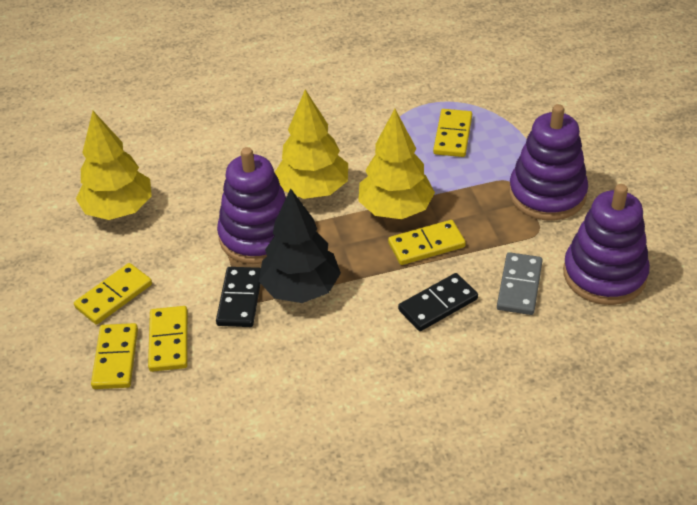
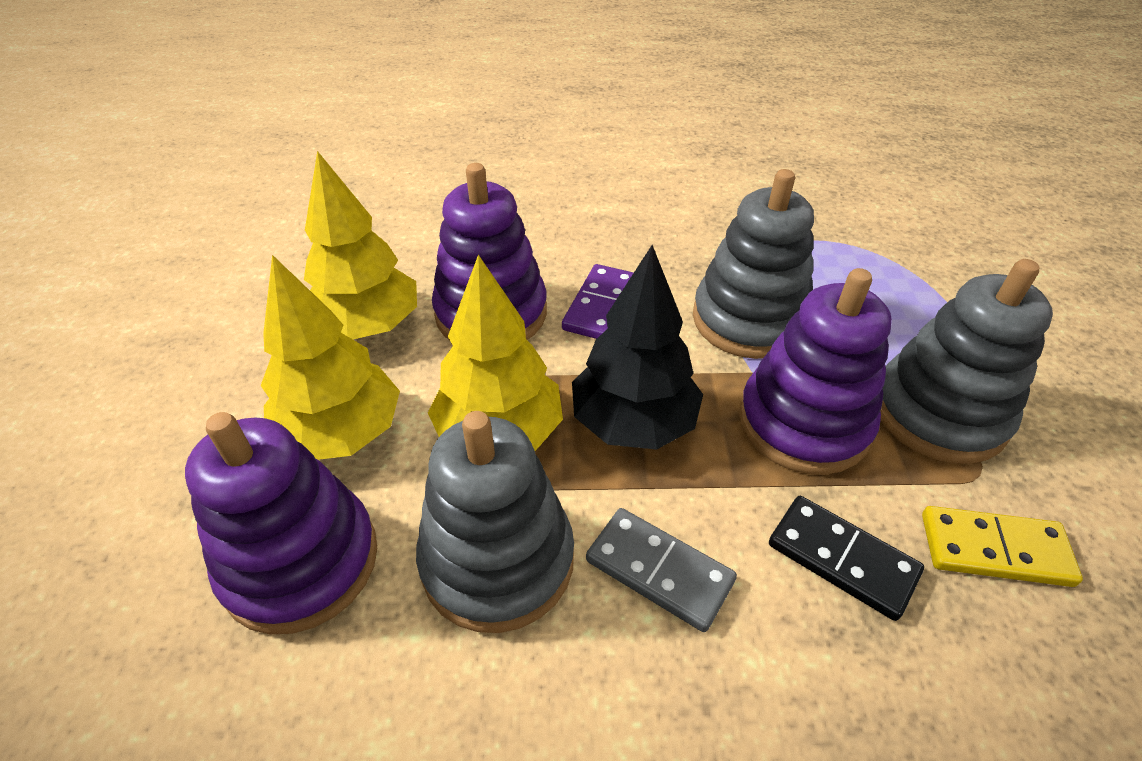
black domino: [216,267,261,327] [398,273,478,331] = 2 -> [769,496,924,621] = 1
grey stacking toy: none = 0 -> [416,411,574,633] [693,169,814,359] [881,259,1053,464] = 3
purple domino: none = 0 -> [562,264,634,339] = 1
yellow domino: [74,263,152,325] [91,323,138,389] [148,306,188,372] [388,220,466,265] [433,109,472,157] = 5 -> [922,506,1083,587] = 1

